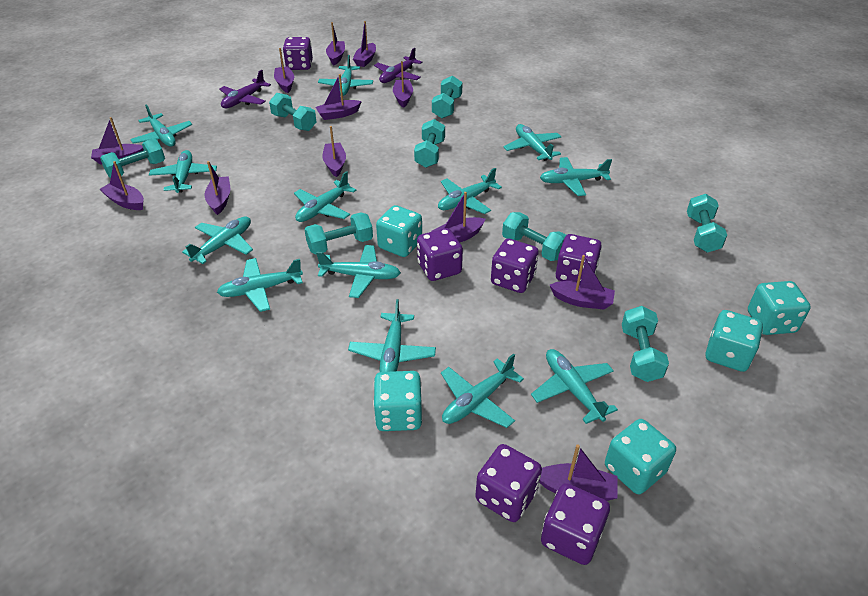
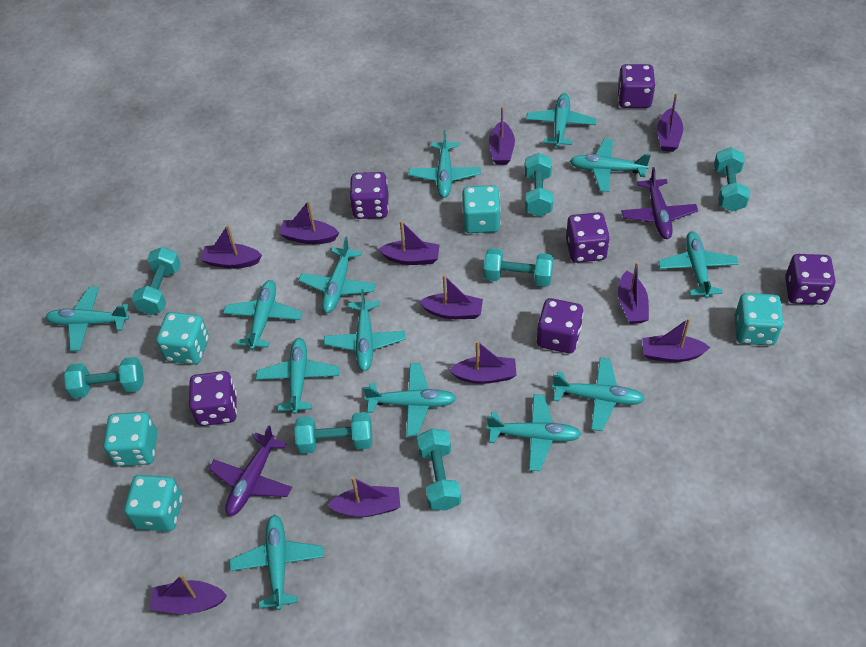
purple boat: [91,117,144,165] [99,161,144,210] [205,161,230,215] [274,48,294,93] [316,74,362,120] [322,126,346,177] [326,22,345,65] [353,21,376,67] [393,61,413,108] [431,192,485,242] [540,444,617,501] [550,255,615,309] = 12 -> [150,574,227,614] [201,225,262,269] [279,201,339,244] [327,477,400,517] [378,221,439,265] [419,275,483,319] [449,341,517,384] [489,106,515,165] [618,262,649,324] [642,318,710,362] [657,93,683,152] = 11
turquoise dumbbell: [100,138,165,178] [269,93,317,131] [304,212,373,254] [414,119,445,168] [432,76,463,118] [502,212,566,261] [622,306,669,382] [687,194,727,253] = 8 -> [64,357,144,399] [132,247,181,315] [294,412,372,454] [417,428,461,511] [484,248,553,287] [525,153,553,217] [714,147,750,212] = 7

